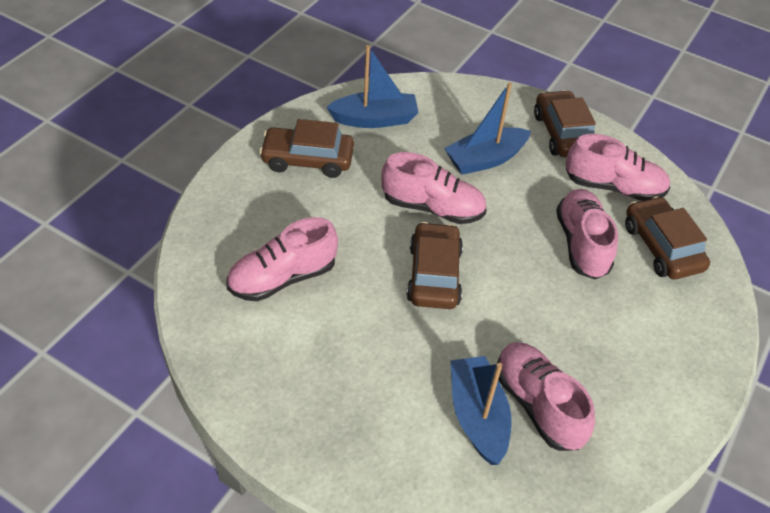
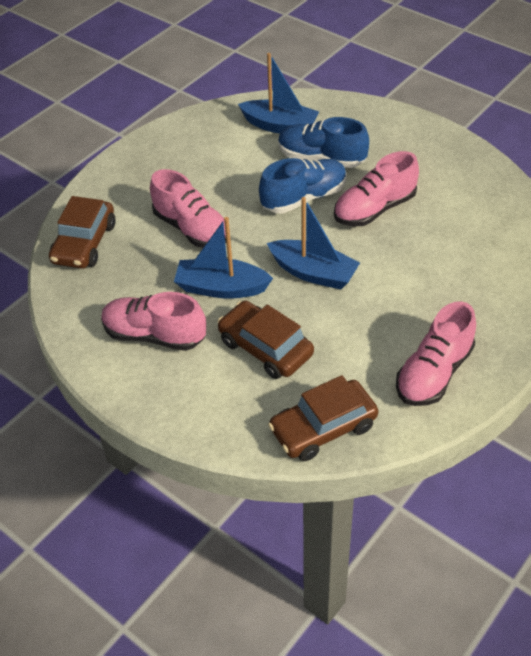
blue shoe: none = 0 -> [259,158,347,214] [278,117,369,168] = 2
brown car: [259,119,354,178] [406,222,463,309] [534,90,596,157] [625,196,710,279] = 4 -> [49,196,115,269] [218,301,314,379] [268,375,378,461] = 3
pink shoe: [226,217,338,301] [381,152,487,224] [497,342,595,451] [556,189,618,279] [566,134,670,201] = 5 -> [101,292,206,351] [150,169,230,248] [334,151,419,226] [396,301,476,406] = 4

